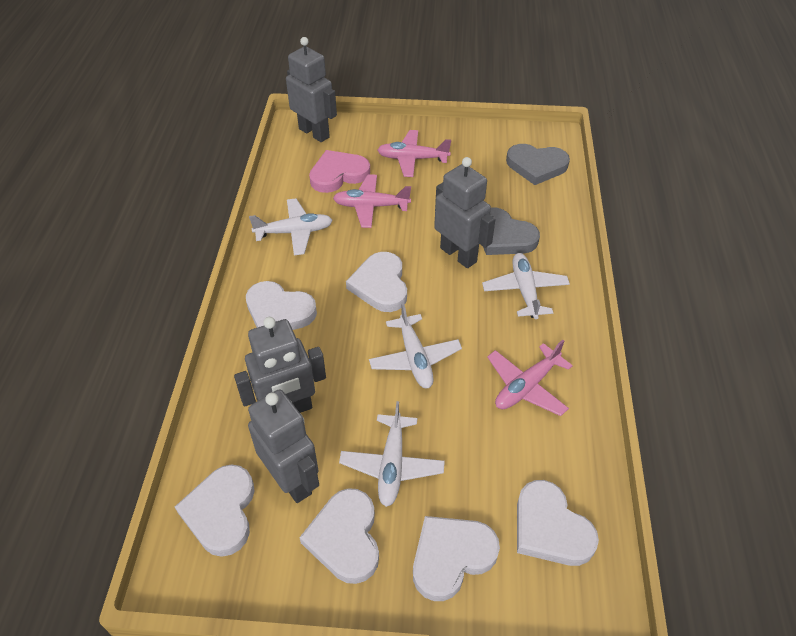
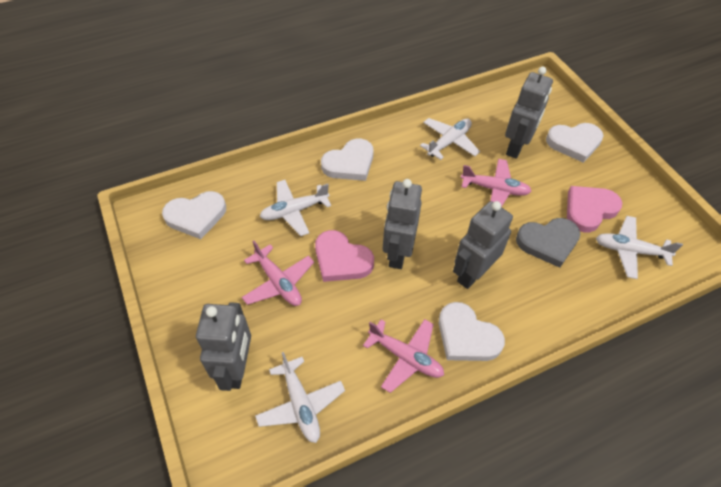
grey heart: [483,207,540,255] [506,144,570,185] = 2 -> [516,218,580,268] = 1
pink heart: [309,150,370,193] = 1 -> [315,230,374,282] [567,186,622,232] = 2
white heart: [175,464,255,557] [246,281,317,330] [299,488,379,584] [346,252,407,312] [413,516,500,601] [517,480,599,566] = 6 -> [162,191,226,239] [321,139,374,181] [439,302,505,361] [546,123,603,163] = 4

